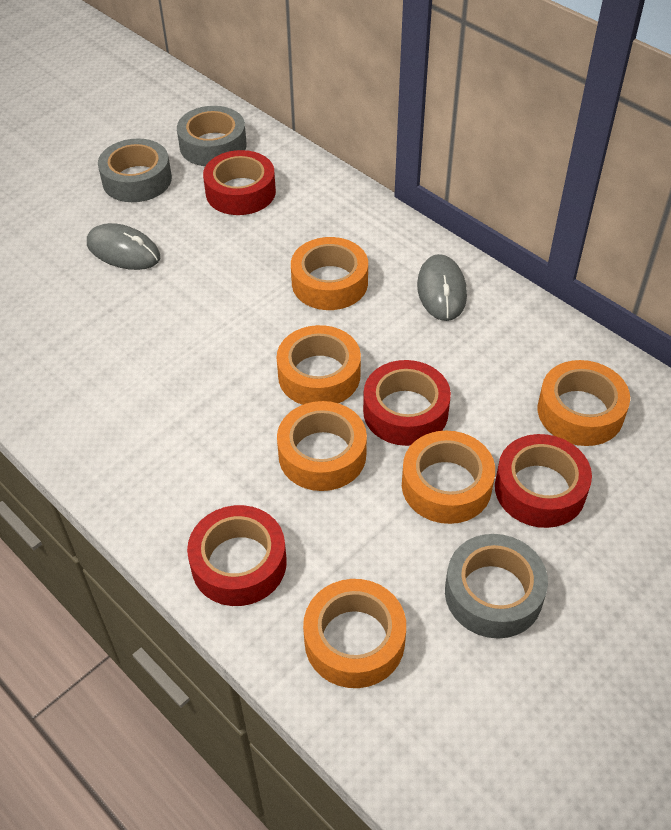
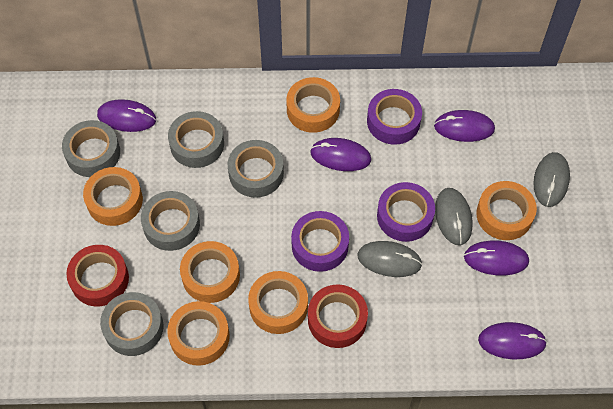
grey mouse: [87,223,160,270] [417,254,467,321] = 2 -> [358,241,422,277] [435,188,472,245] [533,152,570,207] = 3
grey tape: [98,138,172,202] [177,106,247,166] [445,534,548,639] = 3 -> [62,120,120,177] [100,292,164,356] [141,191,200,251] [168,111,224,168] [228,140,284,198] = 5
purple mouse: none = 0 -> [97,99,156,132] [310,138,371,171] [434,110,495,142] [464,240,529,275] [478,322,547,359] = 5
purple tape: none = 0 -> [291,211,349,272] [367,89,422,145] [377,182,435,242] = 3
red tape: [187,505,287,606] [203,150,276,215] [363,360,451,446] [495,434,592,528] = 4 -> [66,245,129,306] [308,285,368,348] = 2

